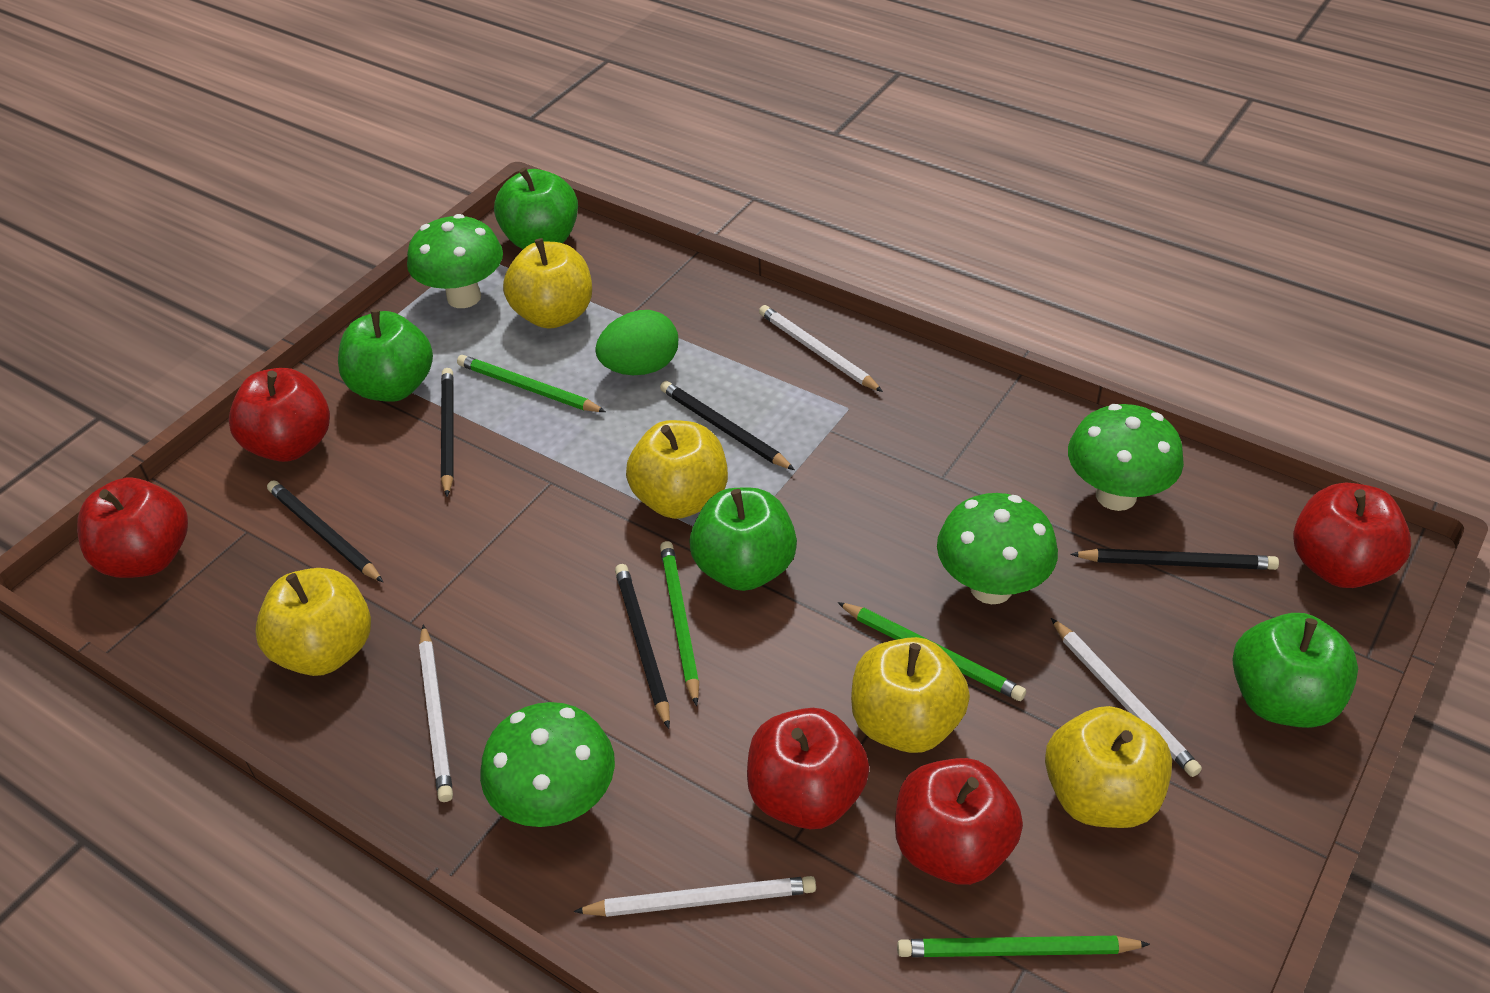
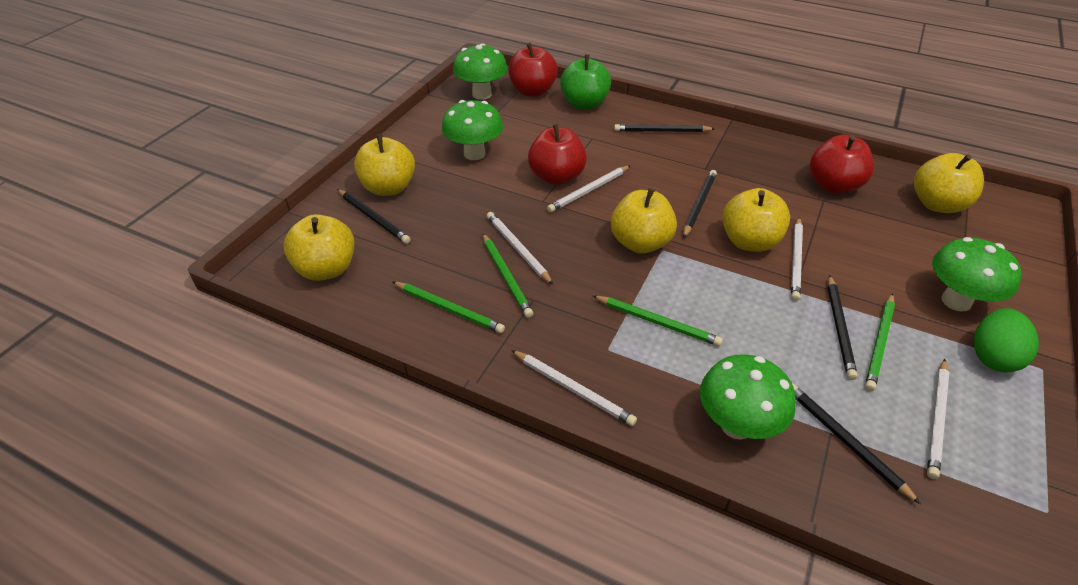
green apple: [338,309,433,402] [494,167,578,249] [689,488,797,591] [1233,613,1358,728] = 4 -> [560,54,611,110] = 1
red apple: [77,477,188,578] [228,368,330,462] [747,708,870,829] [895,758,1023,885] [1293,483,1412,588] = 5 -> [508,43,558,97] [528,124,587,185] [810,135,874,193] = 3
white pencil: [419,624,453,802] [574,876,816,917] [759,305,883,392] [1051,618,1202,777] = 4 -> [487,212,553,285] [511,350,637,426] [547,165,631,212] [791,217,803,301] [927,359,949,479] = 5

